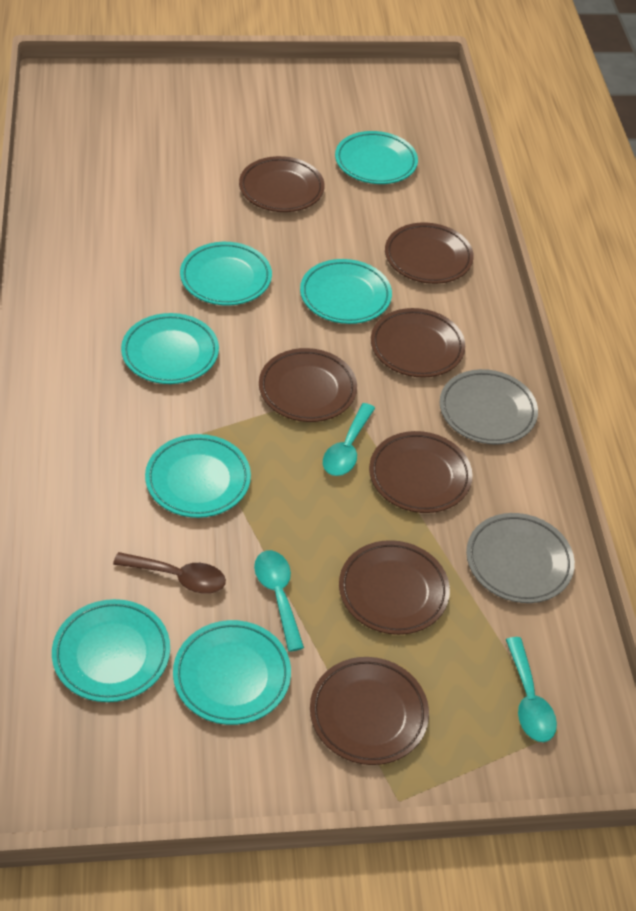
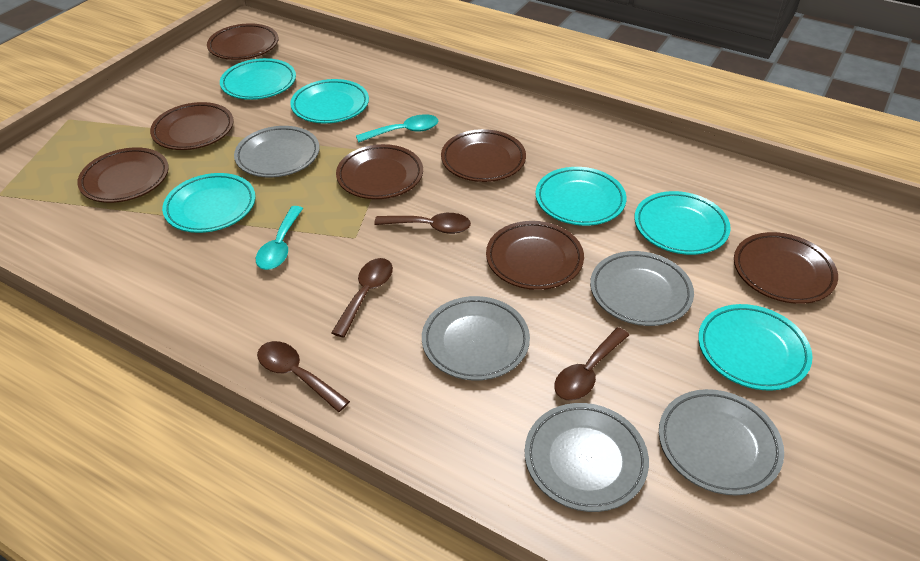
brown spoon: [113,552,226,594] = 1 -> [257,341,350,412] [331,258,393,338] [374,213,471,234] [554,327,629,401] = 4
grey plate: [440,369,538,445] [466,513,575,603] = 2 -> [234,126,320,177] [422,296,530,381] [525,403,649,512] [590,251,694,326] [659,389,784,495] = 5
turquoise plate: [52,599,170,702] [121,313,219,384] [145,434,251,518] [173,620,291,725] [180,242,272,306] [300,259,392,324] [335,131,418,184] = 7 -> [162,173,255,233] [220,58,296,100] [290,79,369,123] [535,167,626,226] [634,191,731,255] [698,304,813,391] = 6
turquoise spoon: [254,550,304,652] [323,403,375,476] [506,637,557,742] = 3 -> [256,206,303,270] [356,114,438,143] = 2

